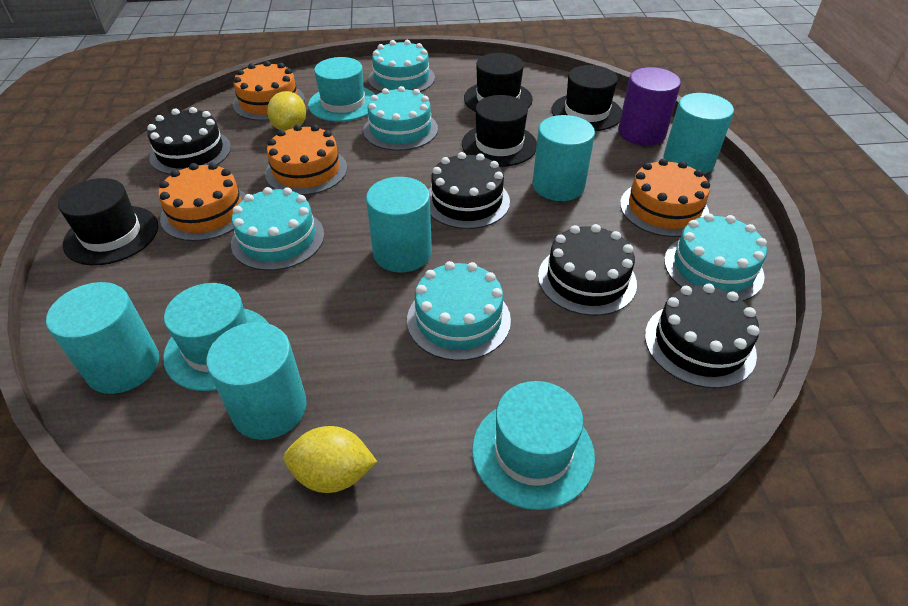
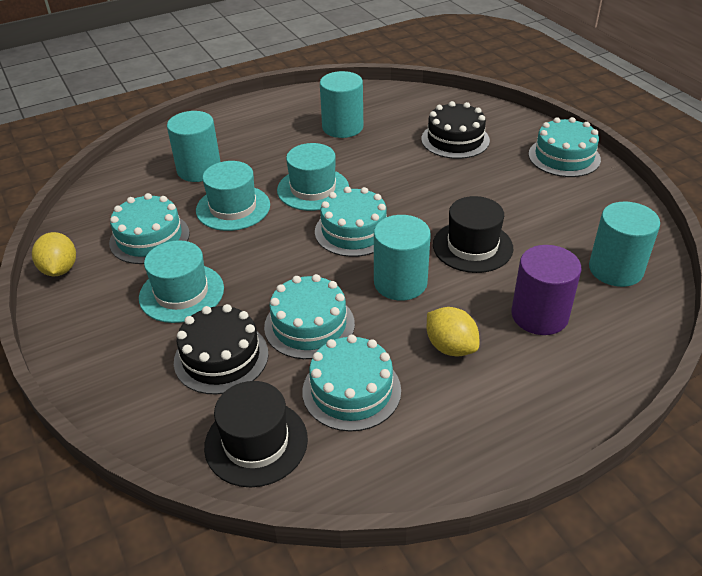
black cake: [147,107,231,175] [429,152,510,229] [538,224,637,316] [645,284,759,389] = 4 -> [174,304,268,395] [421,101,490,159] = 2
black hat: [58,178,158,265] [462,95,537,167] [464,53,533,112] [551,65,622,131] = 4 -> [204,381,308,487] [433,196,513,273] = 2
orange cake: [158,163,246,241] [233,61,305,121] [265,124,347,195] [620,159,710,237] = 4 -> none = 0
turquoise cylinder: [46,282,159,394] [206,322,307,440] [366,177,432,272] [533,115,595,201] [664,93,734,174] = 5 -> [167,111,220,182] [320,71,363,138] [374,215,431,301] [589,201,660,287] = 4

